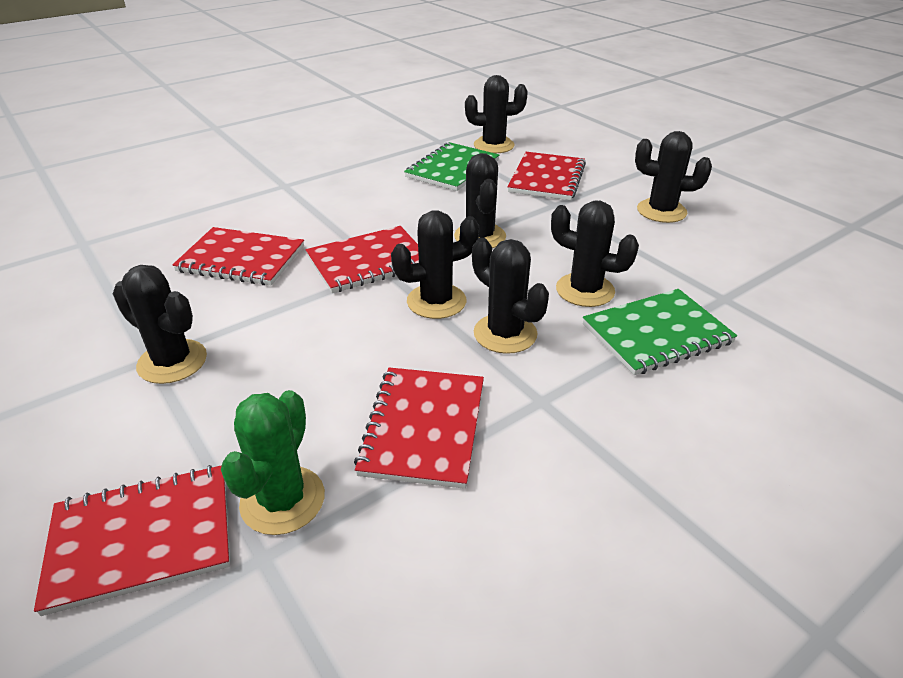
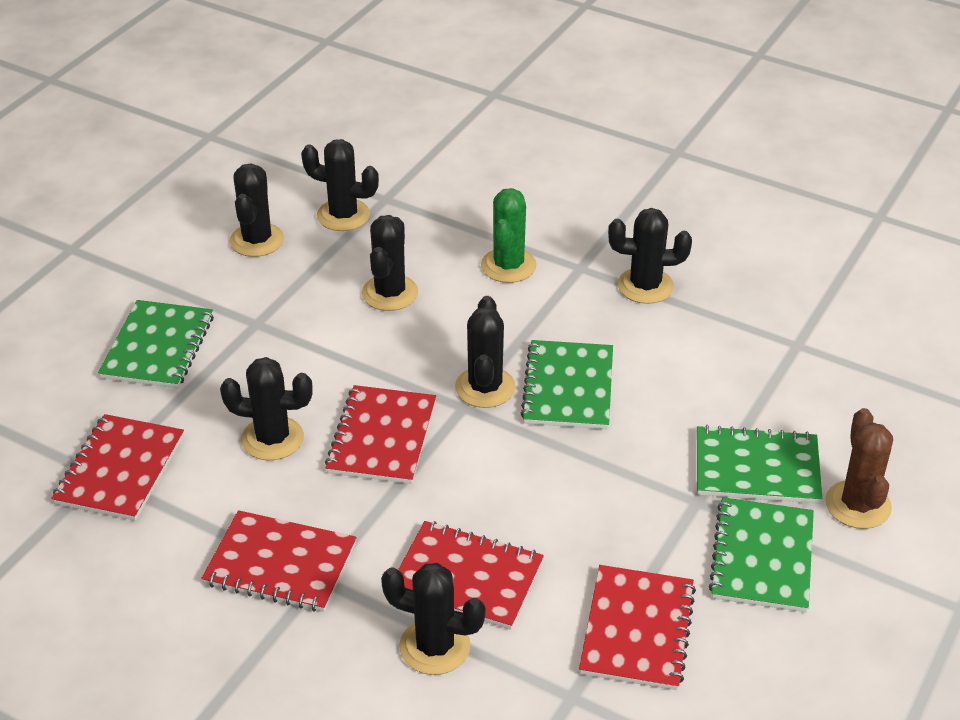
brown cactus: none = 0 -> [825,408,893,529] = 1
green notebook: [404,142,499,191] [583,289,737,375] = 2 -> [98,300,214,388] [520,340,613,429] [697,425,822,504] [709,497,814,612] = 4

